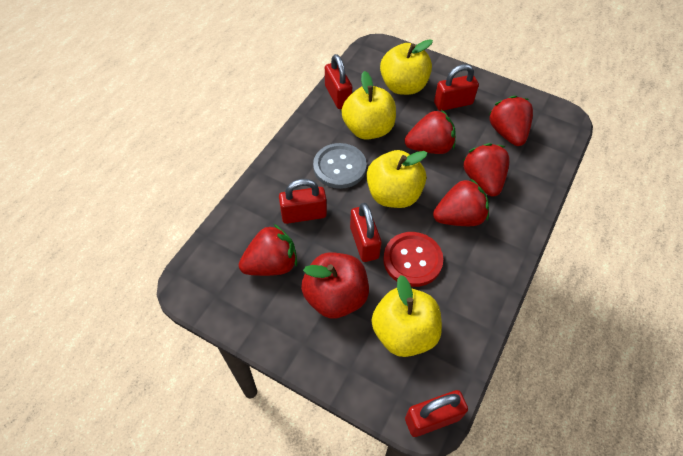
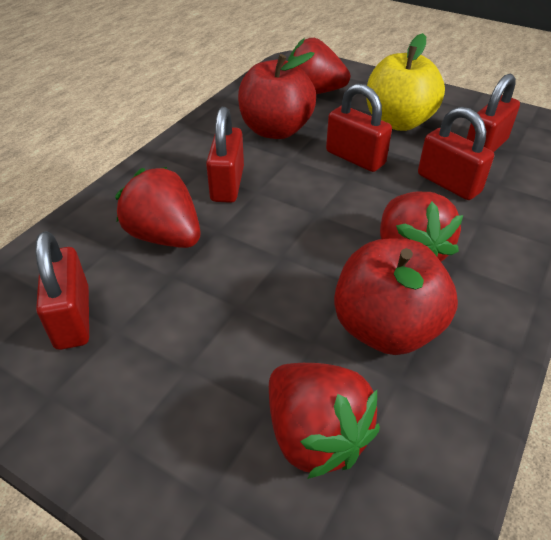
grey button: [313,143,367,189] = 1 -> none = 0
red apple: [301,252,369,318] = 1 -> [238,52,316,139] [334,239,458,355] = 2
red button: [383,232,443,287] = 1 -> none = 0
red strawberry: [239,224,297,276] [405,110,456,154] [433,178,489,226] [463,143,510,197] [488,96,533,146] = 5 -> [115,167,200,248] [269,363,380,479] [288,38,350,94] [380,192,463,262] = 4
yellow apple: [342,71,396,140] [366,150,427,208] [372,275,442,357] [380,39,433,95] = 4 -> [366,33,445,131] = 1

